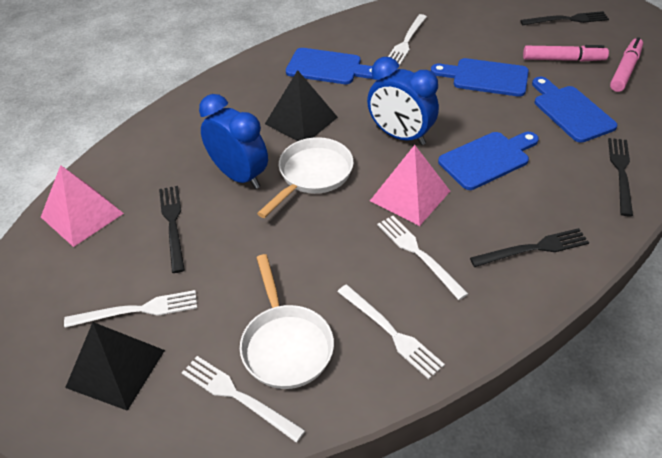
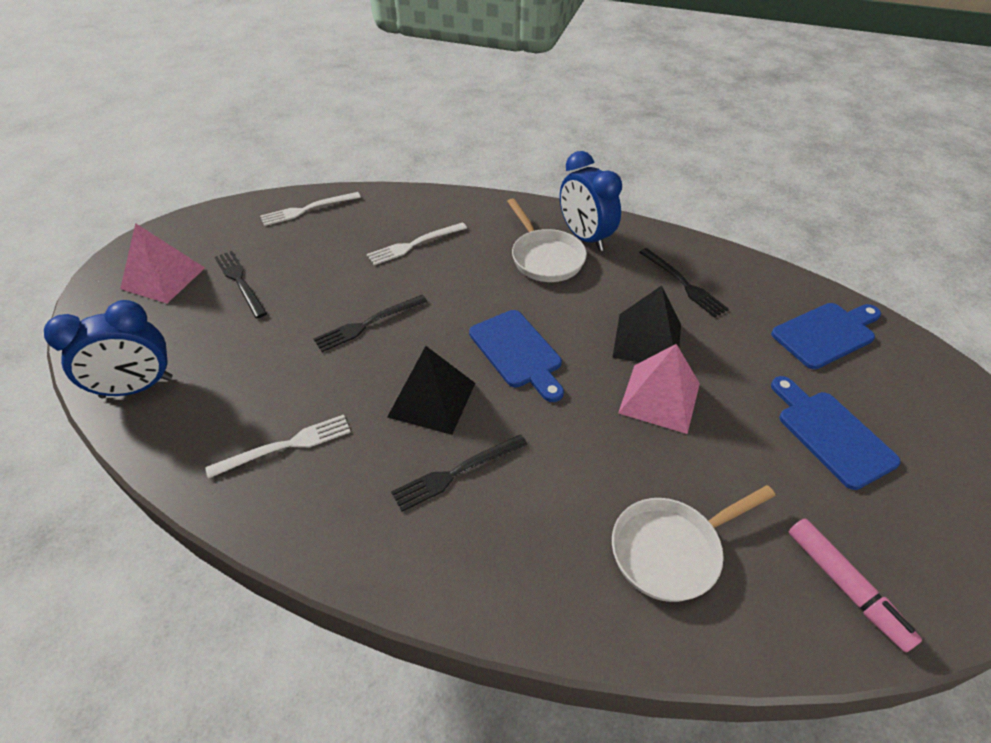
blue cutting board: [286,48,373,84] [431,58,529,97] [438,132,539,190] [532,77,618,143] = 4 -> [469,310,564,402] [771,303,881,369] [771,376,901,490] = 3
pink marker: [523,45,609,62] [610,37,643,92] = 2 -> [789,518,922,652] = 1
white fork: [64,290,197,328] [182,356,305,443] [338,285,445,379] [377,216,468,300] [388,14,427,66] = 5 -> [205,415,351,478] [260,192,361,226] [367,222,467,265] = 3

